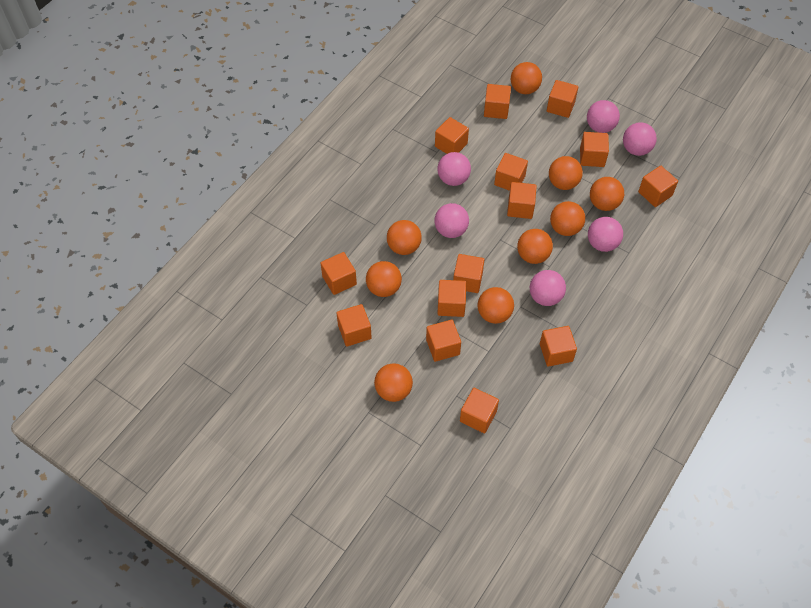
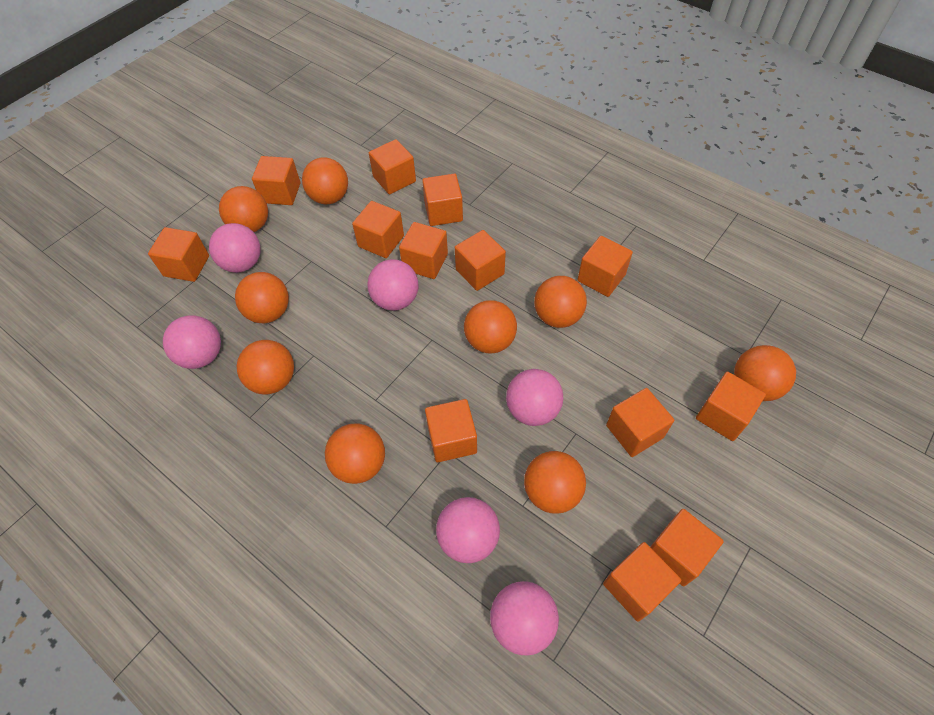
orange cube: [321,252,357,295] [336,304,372,347] [426,320,461,362] [435,117,469,154] [437,280,466,317] [453,254,485,293] [460,388,499,433] [484,84,511,119] [494,153,528,191] [507,182,537,219] [540,326,577,367] [547,80,578,118] [580,132,609,167] [638,166,678,207] = 14 -> [148,227,209,282] [252,156,301,205] [352,201,404,258] [369,139,416,195] [399,222,448,279] [422,174,463,226] [425,399,477,462] [455,230,506,291] [577,236,633,297] [603,542,681,622] [606,388,674,457] [650,509,724,587] [696,372,766,441] = 13

